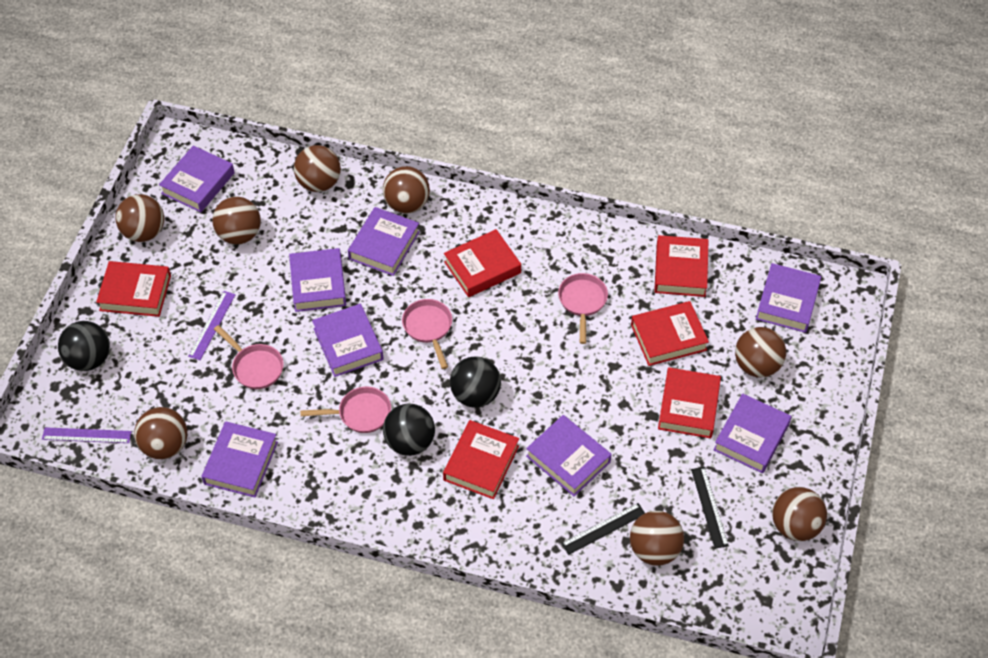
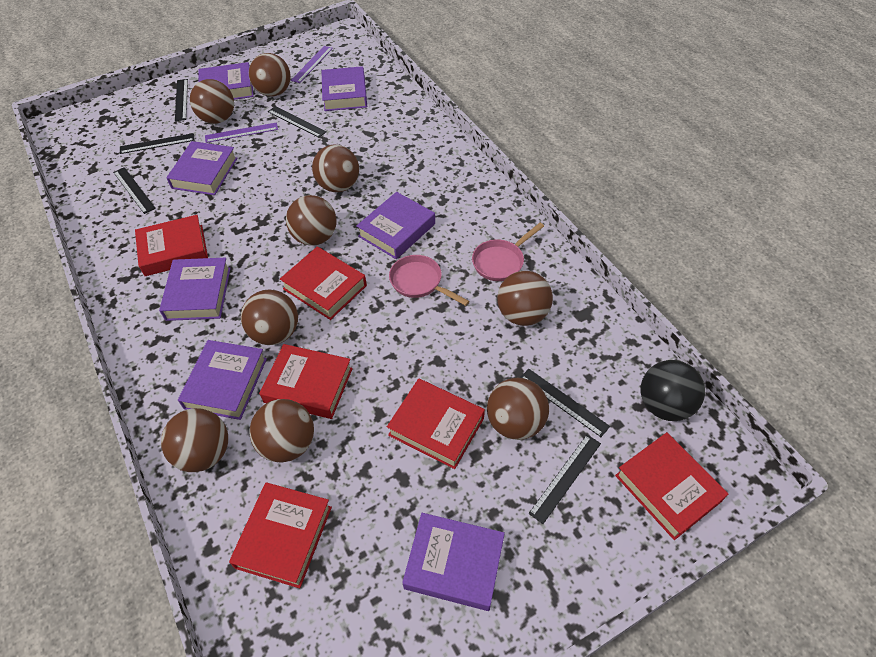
black ball: [58,321,110,371] [383,403,435,456] [450,356,501,408] = 3 -> [641,360,705,421] = 1
black ruler: [561,503,645,555] [691,467,729,549] = 2 -> [113,167,156,214] [120,133,195,154] [175,79,188,121] [268,106,327,138] [520,369,610,437] [529,435,601,524] = 6
brown ball: [115,194,164,242] [134,407,187,459] [212,197,261,244] [294,145,341,192] [383,166,430,214] [630,511,684,566] [735,327,786,377] [772,487,827,541] = 8 -> [161,408,228,472] [190,79,234,124] [241,290,298,345] [249,53,291,96] [249,399,314,463] [286,195,336,246] [312,145,359,192] [487,378,549,440] [497,271,553,326] = 9
pink pan: [214,325,284,389] [300,387,391,433] [402,299,452,369] [558,273,608,344] = 4 -> [389,255,469,306] [472,223,544,281] = 2
purple book: [159,145,235,212] [201,421,278,498] [289,248,346,312] [312,304,384,377] [348,207,420,276] [526,415,612,496] [713,393,792,473] [756,263,821,333] = 8 -> [159,257,231,321] [166,141,237,195] [178,340,267,420] [198,62,254,100] [321,66,367,111] [356,192,435,259] [402,513,505,611] = 7

